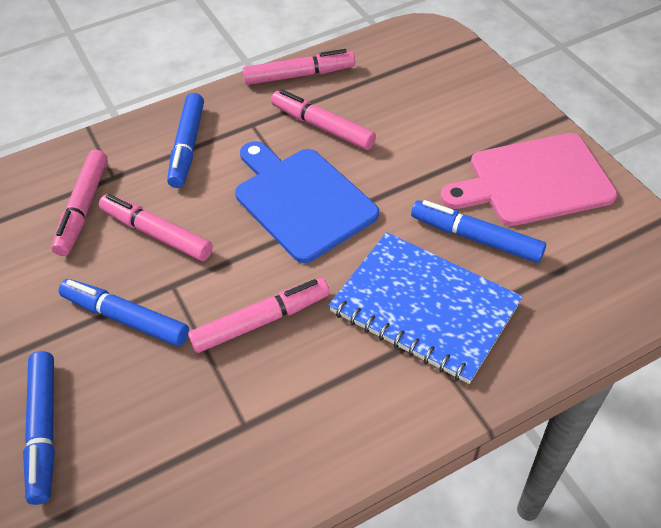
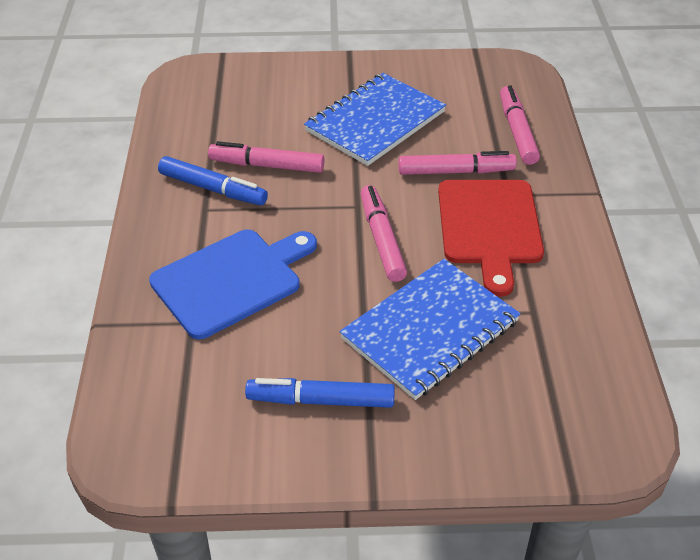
blue marker: [23,351,55,505] [59,279,189,346] [167,93,204,188] [411,200,546,263] = 4 -> [158,156,268,205] [245,378,395,408] = 2
blue notebook: [329,232,523,384] = 1 -> [304,73,446,166] [340,259,521,400] = 2
pink cutting board: [440,133,617,226] = 1 -> none = 0
pink marker: [51,150,108,256] [99,194,213,261] [188,278,330,353] [243,49,355,85] [271,89,376,150] = 5 -> [208,141,324,173] [361,185,407,282] [398,151,517,175] [500,85,540,165] = 4
red cutting board: none = 0 -> [438,180,544,297] = 1

